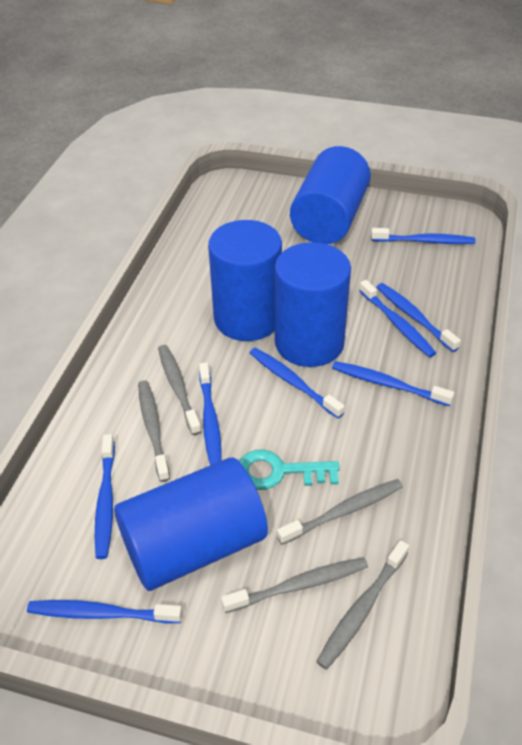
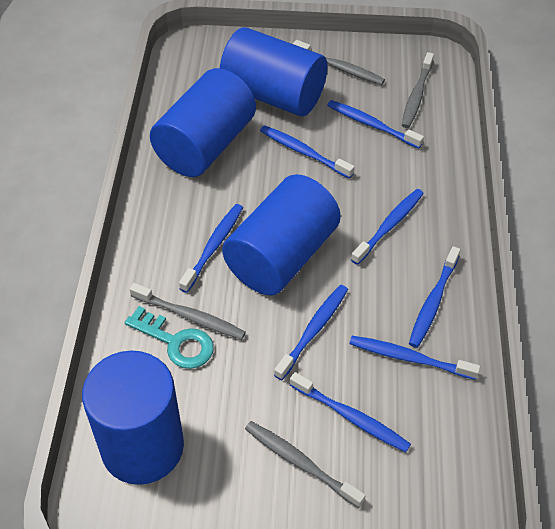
grey toothbrush: [138,380,170,482] [158,345,202,435] [221,557,368,613] [277,479,403,545] [316,540,409,669] = 5 -> [130,283,246,340] [245,421,366,508] [293,40,385,85] [402,52,434,128] = 4

